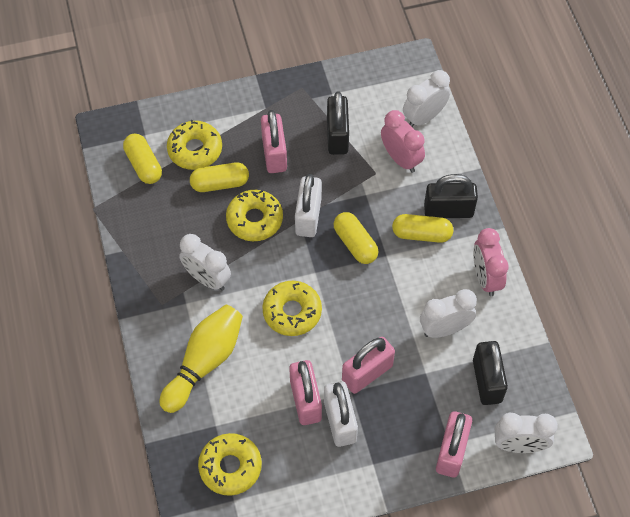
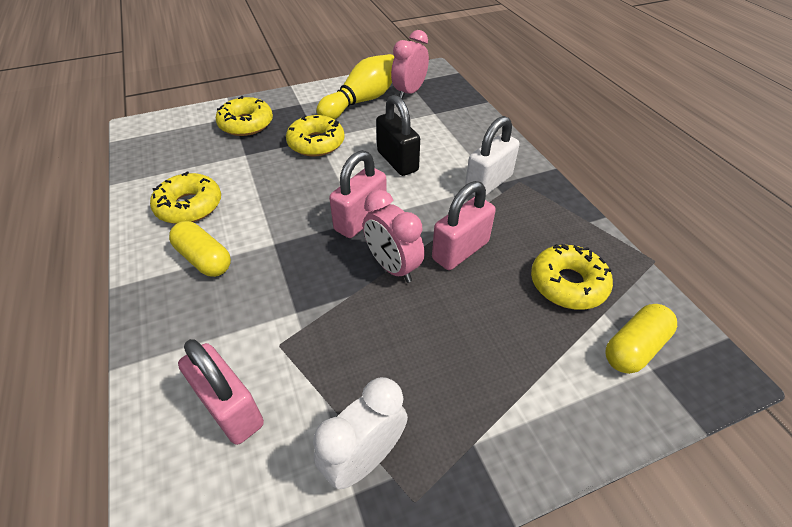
black padlock: [327,92,349,155] [424,174,478,218] [473,341,508,405] = 3 -> [376,95,420,176] = 1
pink padlock: [261,110,287,173] [289,360,322,425] [342,337,395,394] [436,411,472,478] = 4 -> [178,339,264,445] [329,151,387,238] [432,181,496,270] = 3
white clock: [179,234,231,291] [403,70,450,127] [420,289,477,338] [495,413,558,453] = 4 -> [313,377,408,489] = 1
white padlock: [295,174,322,237] [324,381,358,447] = 2 -> [465,116,519,195] = 1
yellow capsule: [123,134,162,184] [190,162,249,192] [334,212,378,264] [392,214,453,243] = 4 -> [169,221,231,277] [605,304,677,374] = 2

